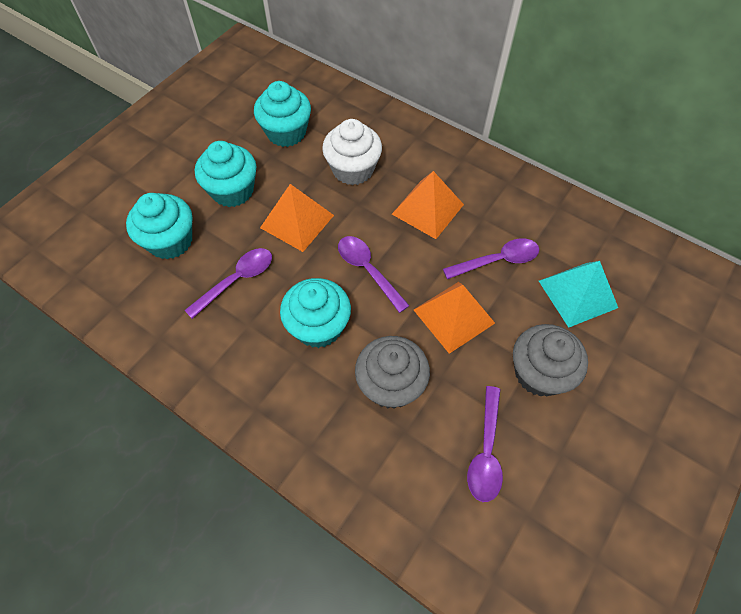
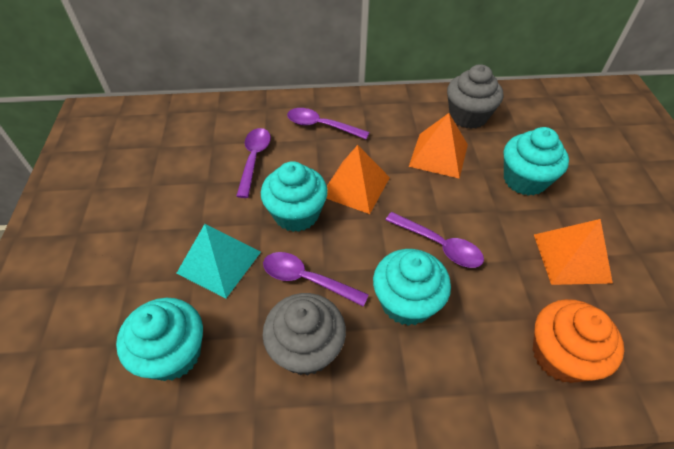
orange cupcake: none = 0 -> [533,299,624,383] = 1
white cupcake: [322,119,382,185] = 1 -> none = 0

